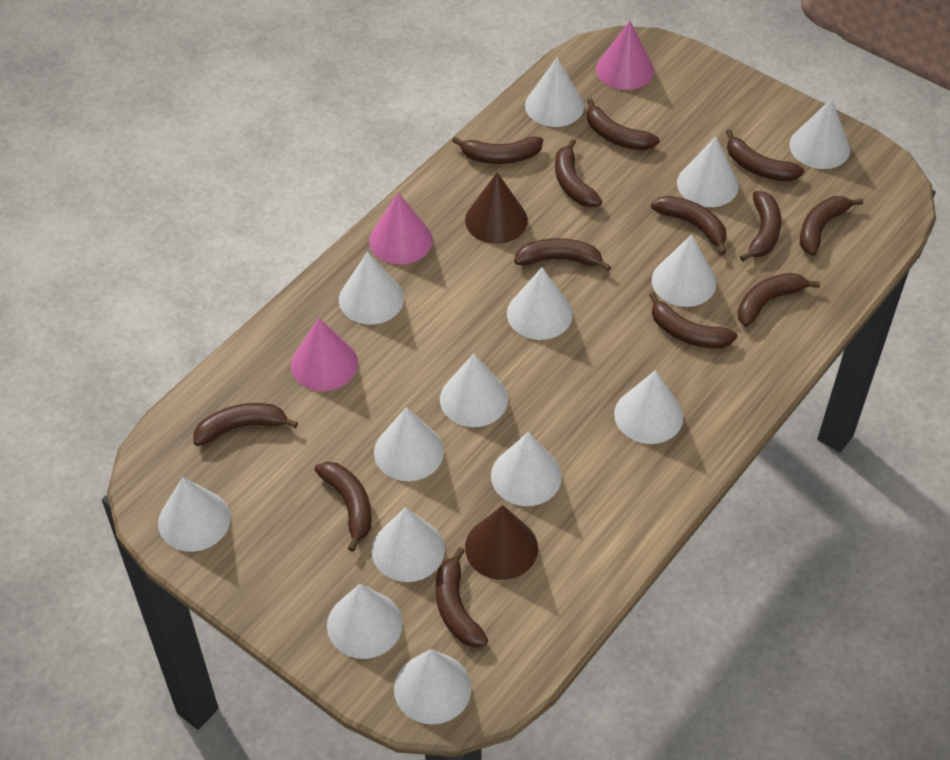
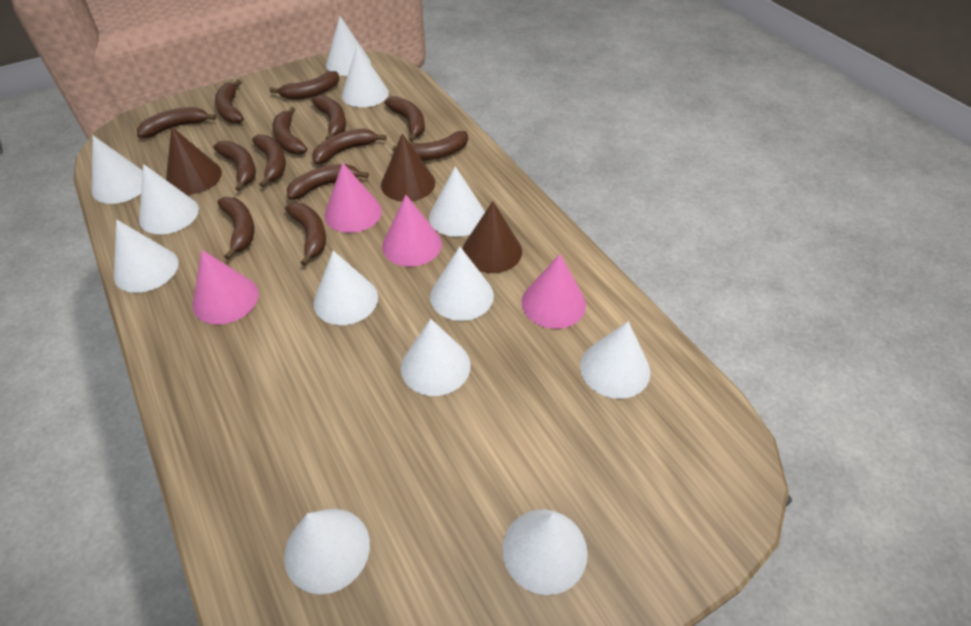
brown cone: [465,172,528,244] [465,505,538,580] = 2 -> [166,127,222,195] [381,133,435,201] [463,201,522,273] = 3
pink cone: [291,318,358,391] [369,193,433,265] [596,21,654,90] = 3 -> [193,250,259,325] [325,163,382,233] [382,195,442,267] [522,254,586,329] = 4
white cone: [158,477,231,552] [327,584,403,659] [339,252,404,324] [372,507,445,582] [374,407,444,481] [394,649,472,725] [440,354,508,427] [491,432,562,506] [507,267,573,340] [525,57,584,127] [614,370,683,444] [652,234,716,307] [677,136,739,207] [789,98,850,169] = 14 -> [92,135,143,204] [114,219,179,293] [139,164,199,234] [284,509,370,594] [313,251,378,325] [326,16,371,76] [342,45,389,107] [401,319,470,396] [429,166,485,237] [430,246,494,321] [502,509,588,595] [580,321,650,399] = 12

